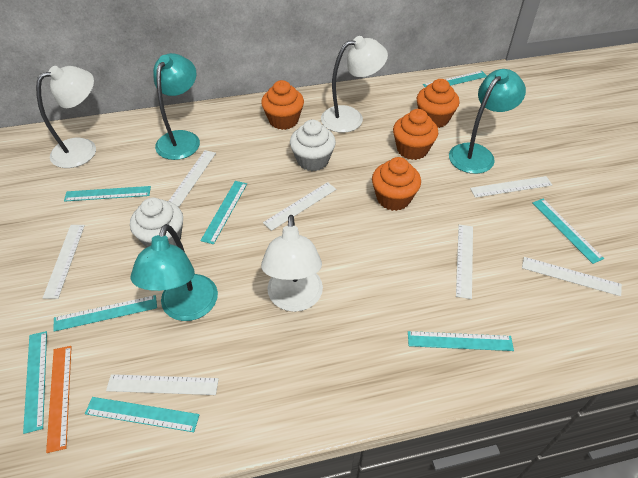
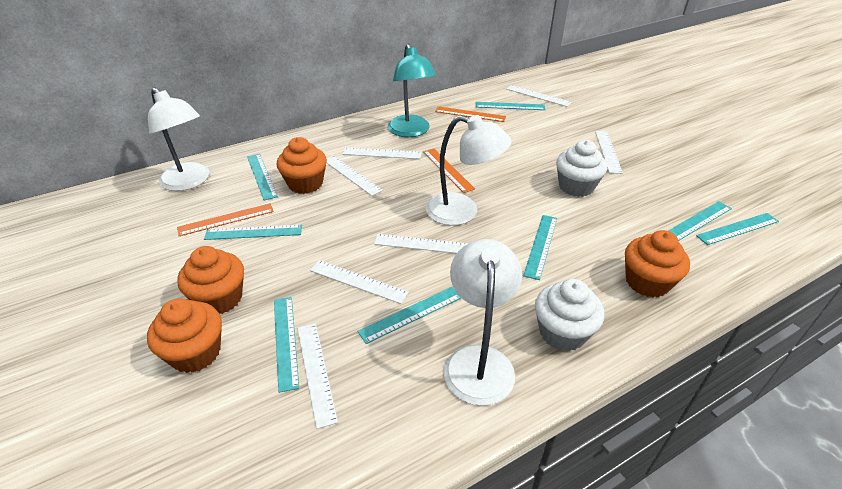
orange ruler: [46,346,72,453] = 1 -> [177,203,274,236] [423,149,475,193] [435,106,506,122] = 3
turquoise lamp: [130,224,218,321] [153,53,200,160] [449,69,526,174] = 3 -> [388,44,437,137] = 1

